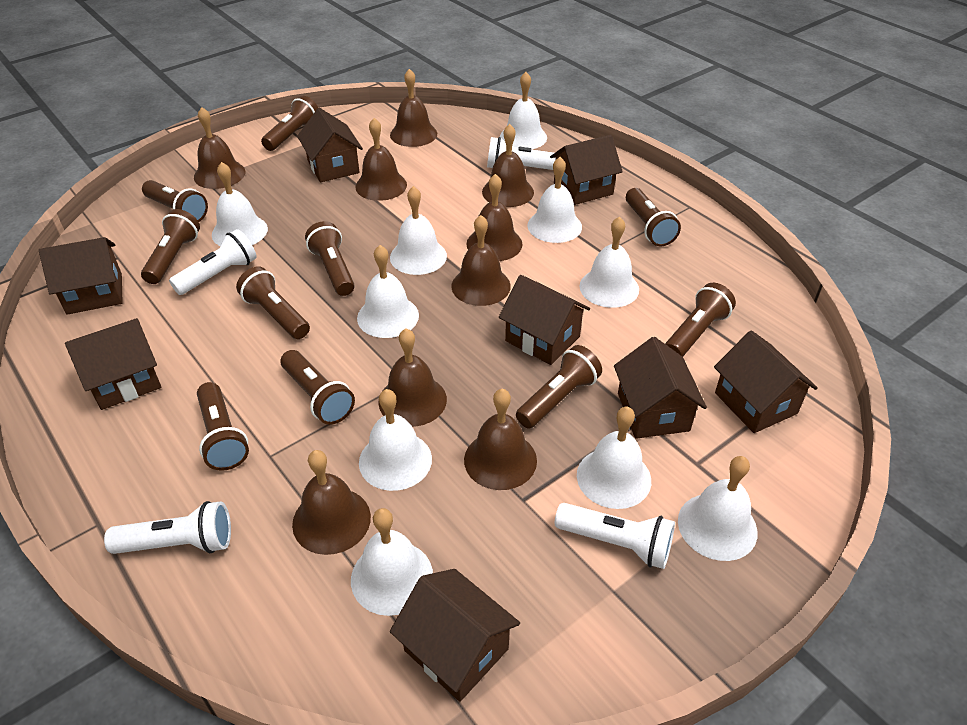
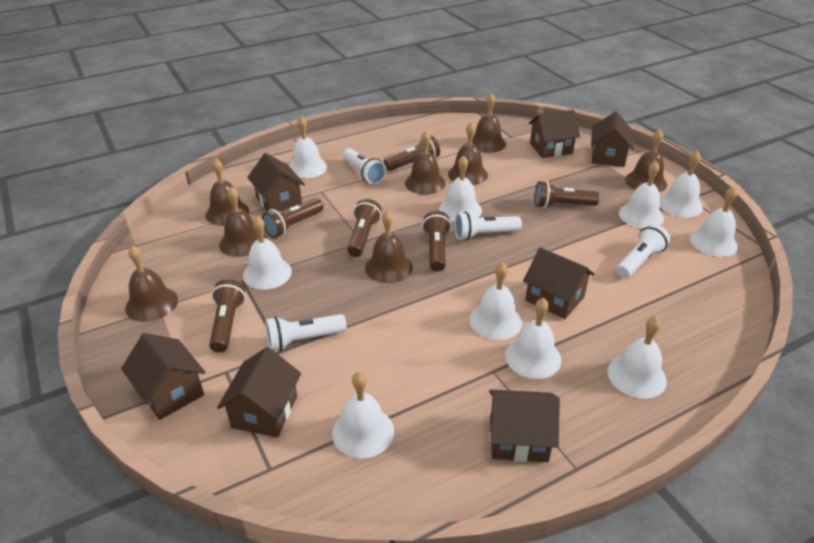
brown bell: [194,107,245,189] [292,450,371,555] [355,118,407,201] [378,328,447,427] [390,69,437,147] [451,215,511,306] [464,389,537,490] [467,174,522,261] [482,124,534,207] = 9 -> [125,246,178,322] [205,159,249,226] [219,187,265,257] [365,210,413,283] [405,131,446,195] [448,122,488,185] [472,93,506,153] [625,129,667,192] = 8
brown flashlight: [141,209,200,284] [142,180,208,222] [197,382,249,471] [236,267,310,339] [261,96,318,151] [280,350,355,425] [305,221,355,296] [516,345,602,429] [626,188,681,246] [665,283,736,357] = 10 -> [209,279,246,353] [262,198,324,238] [347,199,382,257] [384,135,440,171] [422,211,451,272] [535,181,600,208] = 6
brown house: [39,237,123,315] [65,318,161,410] [297,108,363,182] [390,569,520,702] [499,275,590,365] [550,135,623,205] [614,337,707,439] [714,330,818,433] = 8 -> [121,333,205,420] [217,347,301,437] [247,153,305,212] [489,390,560,462] [523,247,594,319] [529,110,580,158] [591,111,634,167] = 7

